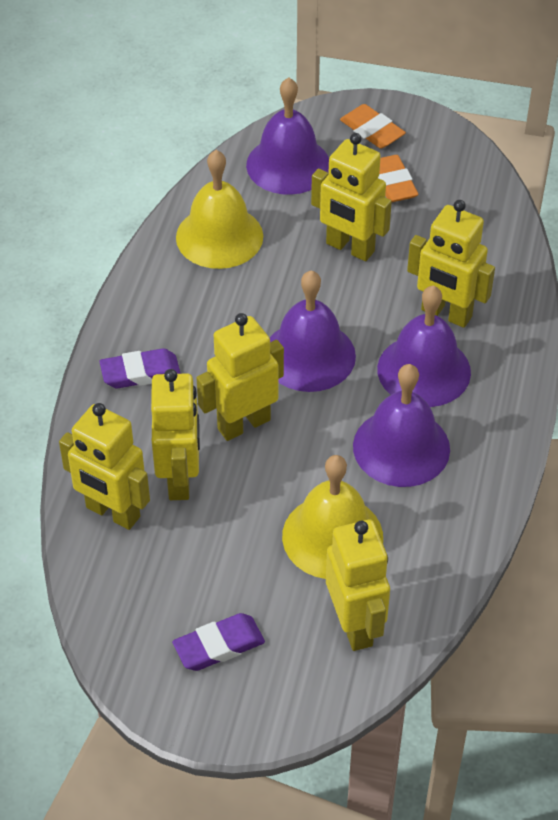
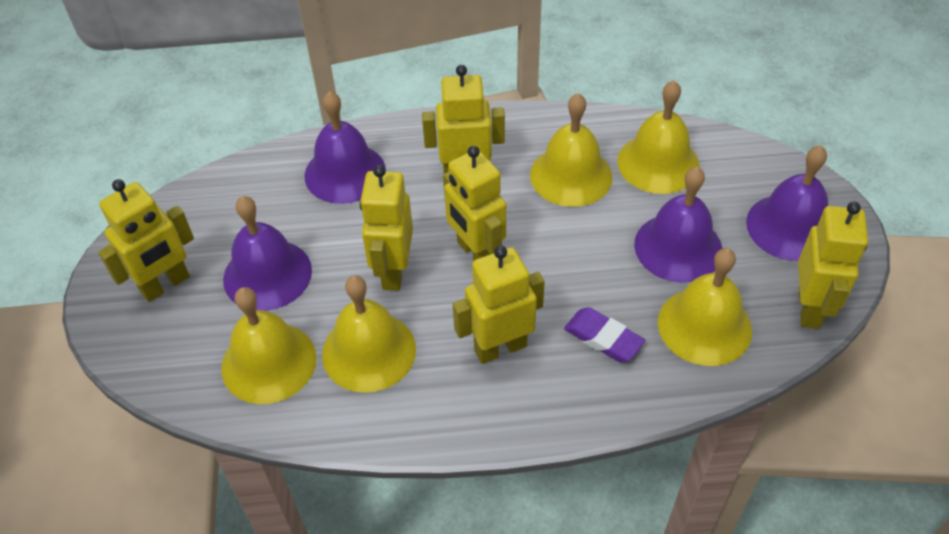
orange eraser: [340,104,406,149] [378,155,418,202] = 2 -> none = 0
purple eraser: [99,348,181,389] [172,613,265,671] = 2 -> [564,307,645,362] = 1
yellow bell: [176,150,263,269] [282,455,383,579] = 2 -> [221,287,316,404] [322,275,416,393] [530,93,613,207] [617,80,700,194] [658,248,752,366] = 5

